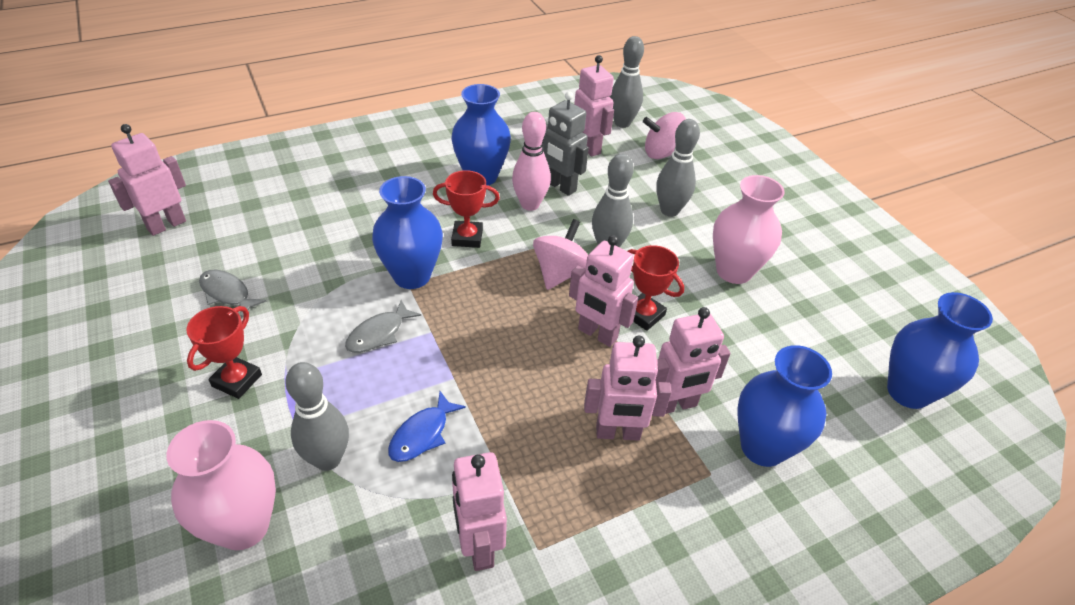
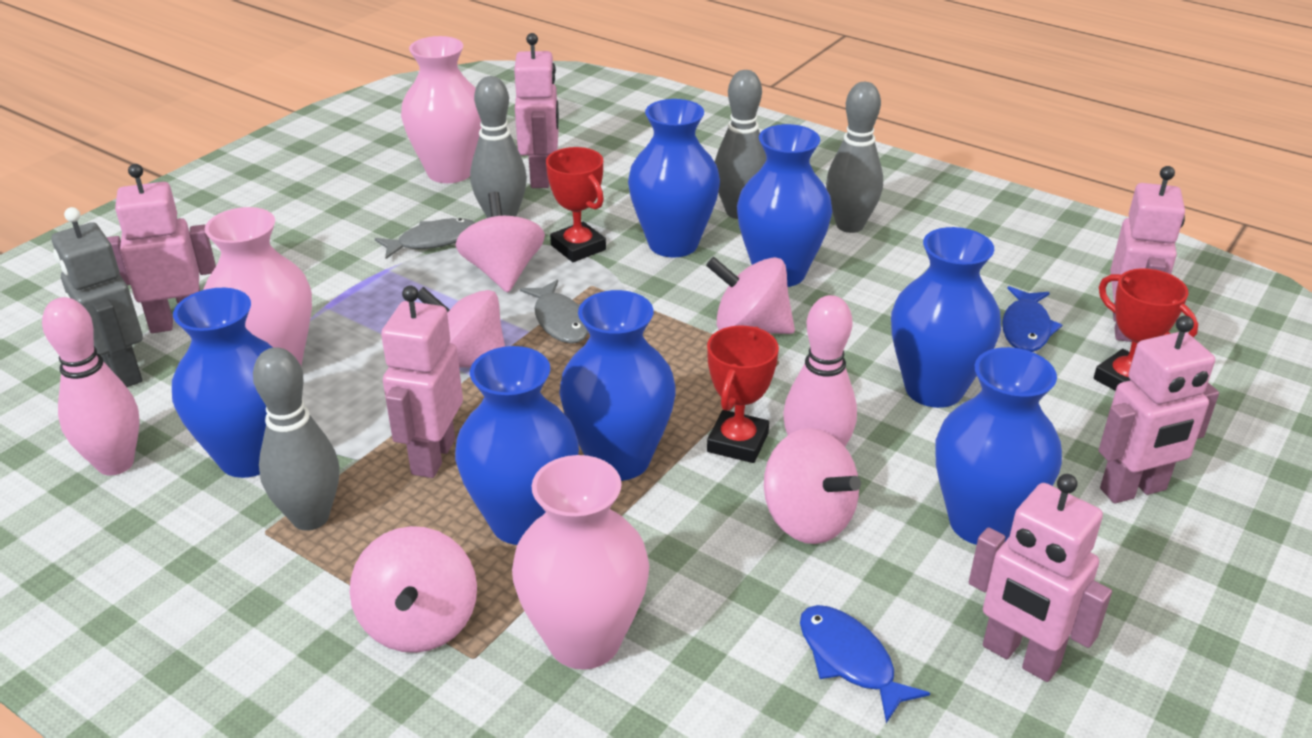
blue fish: [388,391,466,462] = 1 -> [800,605,930,723] [1002,286,1062,352] = 2
blue vase: [372,176,443,289] [451,84,511,185] [737,345,832,467] [887,292,993,409] = 4 -> [172,288,273,478] [455,346,579,545] [559,290,676,481] [628,99,720,258] [737,124,832,287] [891,227,1001,408] [935,347,1062,545] = 7
pink bowling pin: [512,112,551,211] = 1 -> [42,297,140,475] [784,295,857,447] = 2
pink spinning top: [533,219,588,290] [643,112,686,159] = 2 -> [350,526,477,653] [418,287,505,368] [455,191,545,293] [706,257,795,334] [764,428,861,544] = 5
pink vase: [167,420,276,550] [713,175,785,284] = 2 -> [203,207,312,366] [401,36,482,183] [512,455,649,669] = 3

